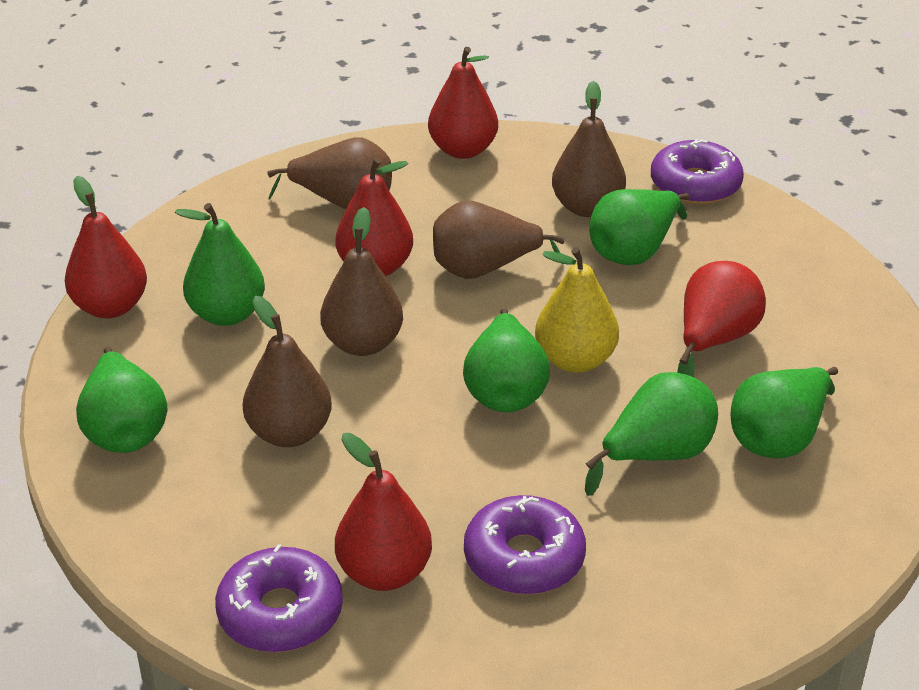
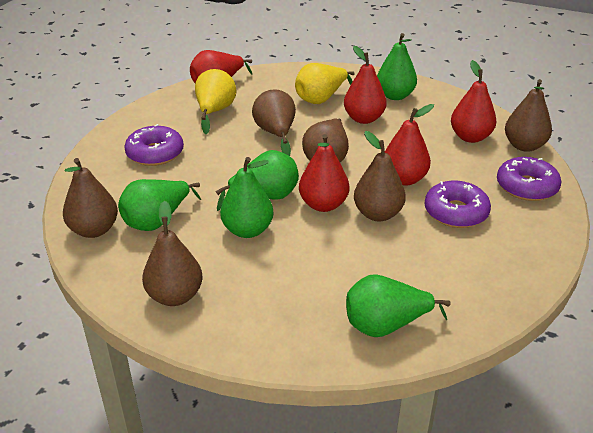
brown pear: [243,296,332,447] [267,137,392,209] [320,207,403,356] [433,201,565,279] [552,81,626,217] = 5 -> [63,158,118,238] [142,201,202,306] [252,89,296,156] [302,119,349,162] [354,131,406,221] [505,79,552,152] = 6
green pear: [76,347,167,453] [175,203,265,326] [463,308,550,412] [585,372,718,496] [589,189,689,265] [731,367,838,458] = 6 -> [118,179,201,231] [215,150,299,211] [220,157,274,238] [346,274,451,337] [377,33,417,100] = 5
yellow pear: [535,247,619,373] = 1 -> [195,69,236,134] [295,63,355,104] = 2

